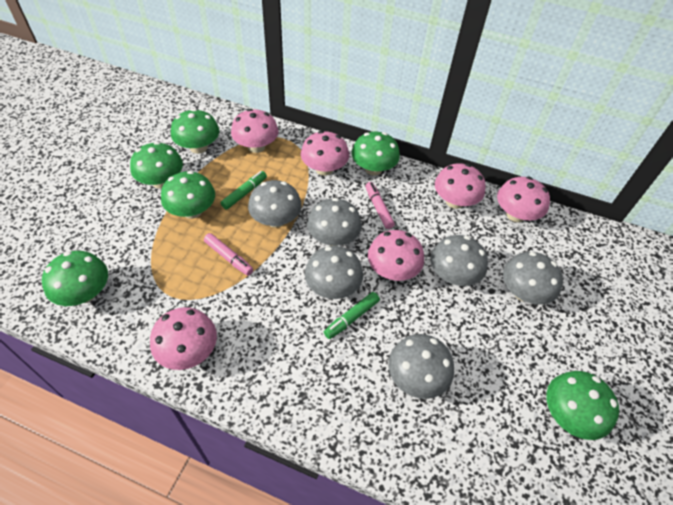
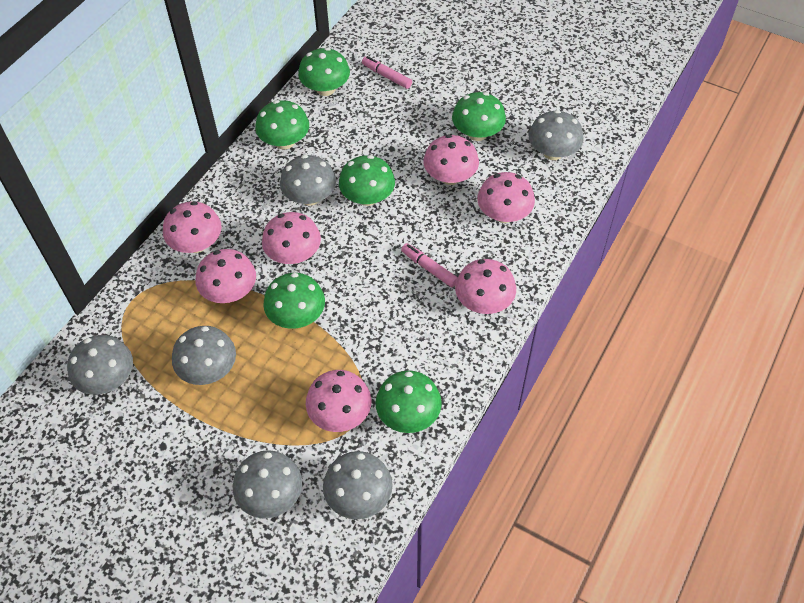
green marker: [221,171,267,210] [324,292,380,339] = 2 -> none = 0
pink mushroom: [150,307,217,370] [231,109,279,153] [301,131,349,176] [368,230,424,281] [435,163,486,209] [497,177,550,222] = 6 -> [163,201,222,253] [196,249,256,303] [262,212,321,264] [306,370,372,432] [423,134,479,185] [455,259,516,314] [477,172,535,223] = 7

